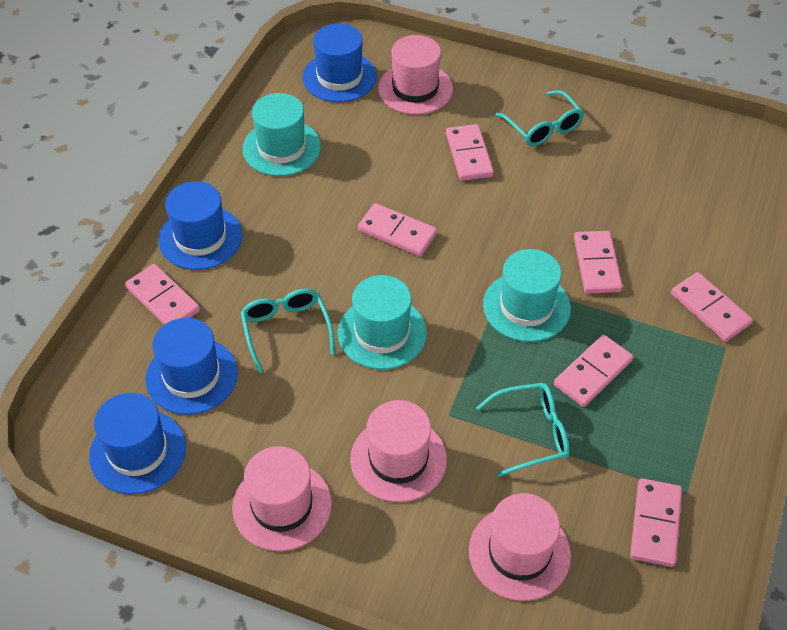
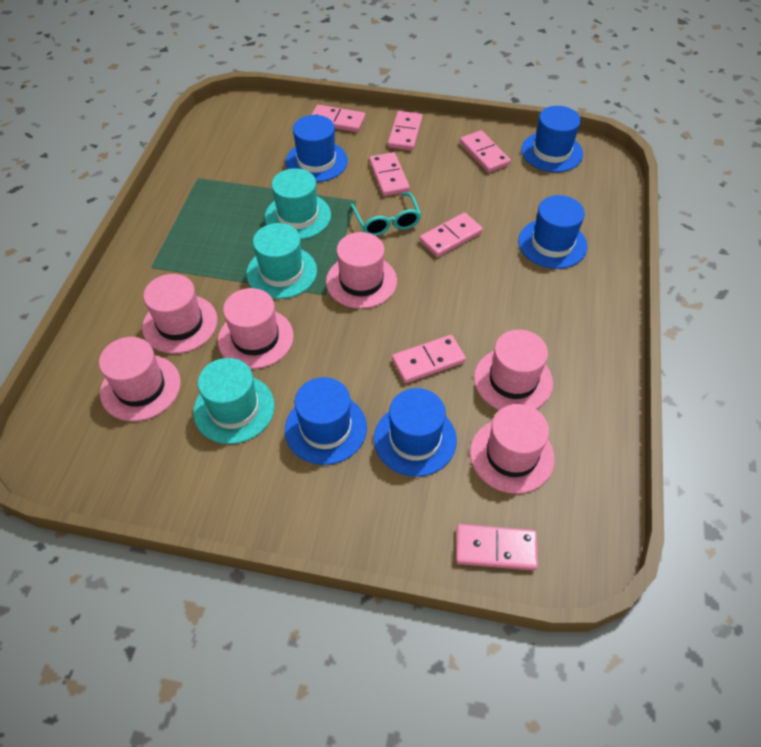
blue hat: [89,393,186,494] [146,318,238,415] [158,181,243,270] [303,23,377,102] = 4 -> [285,115,348,182] [285,377,367,465] [374,388,457,477] [518,195,587,269] [521,106,583,172] = 5
pink hat: [232,446,332,551] [350,400,447,502] [378,35,453,115] [469,493,571,601] = 4 -> [99,337,181,421] [142,274,218,354] [218,288,294,369] [326,232,397,309] [470,404,555,494] [474,330,553,410] = 6
turquoise glasses: [241,289,335,373] [476,383,570,477] [495,90,584,146] = 3 -> [351,192,421,236] = 1

